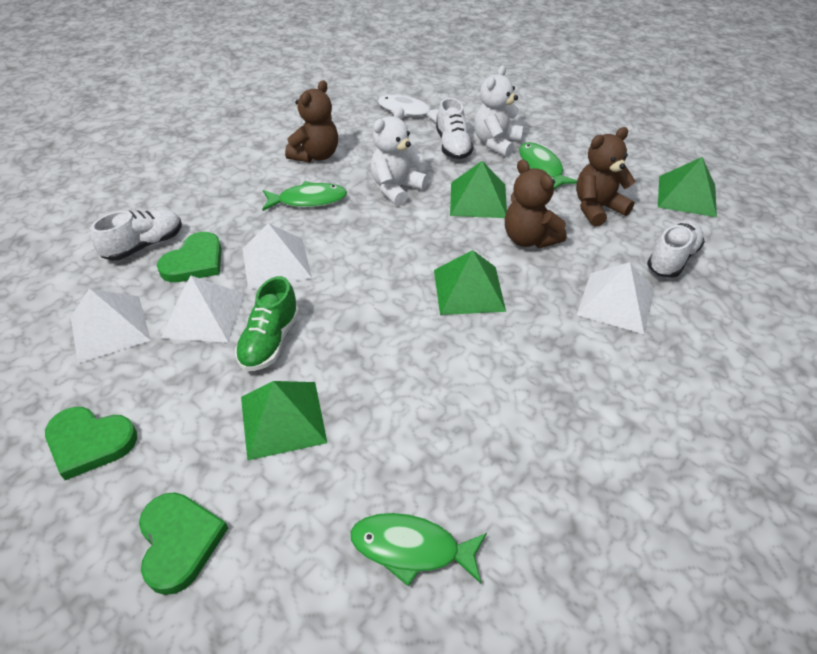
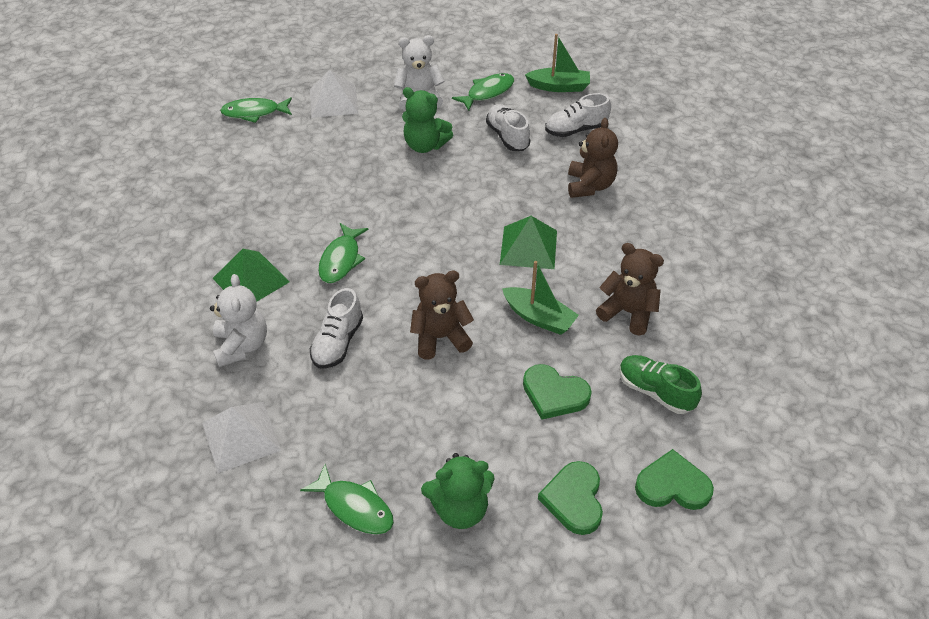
green boat: none = 0 -> [502,261,579,335] [525,34,590,92] = 2
green fish: [262,181,347,211] [350,513,487,586] [519,142,577,190] = 3 -> [220,97,292,123] [300,464,394,535] [318,223,369,283] [452,73,514,111] = 4
green pyramid: [241,381,327,460] [434,250,506,315] [450,161,507,218] [658,157,717,217] = 4 -> [212,249,290,302] [500,216,557,269] = 2
green teddy bear: none = 0 -> [402,87,453,153] [421,453,494,529] = 2
white fish: [378,95,439,123] = 1 -> none = 0
white pyramid: [70,288,151,363] [161,276,245,342] [243,223,312,290] [577,262,655,334] = 4 -> [202,402,281,473] [310,70,359,118] = 2

